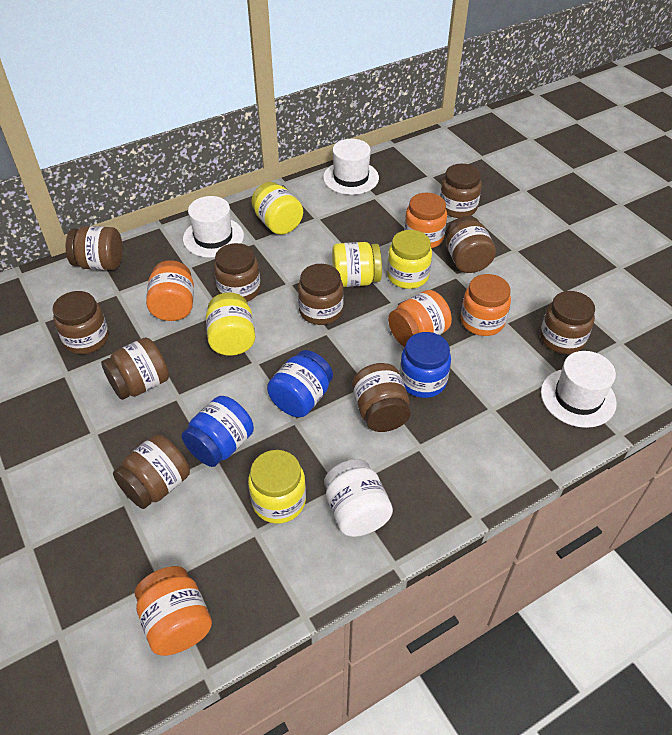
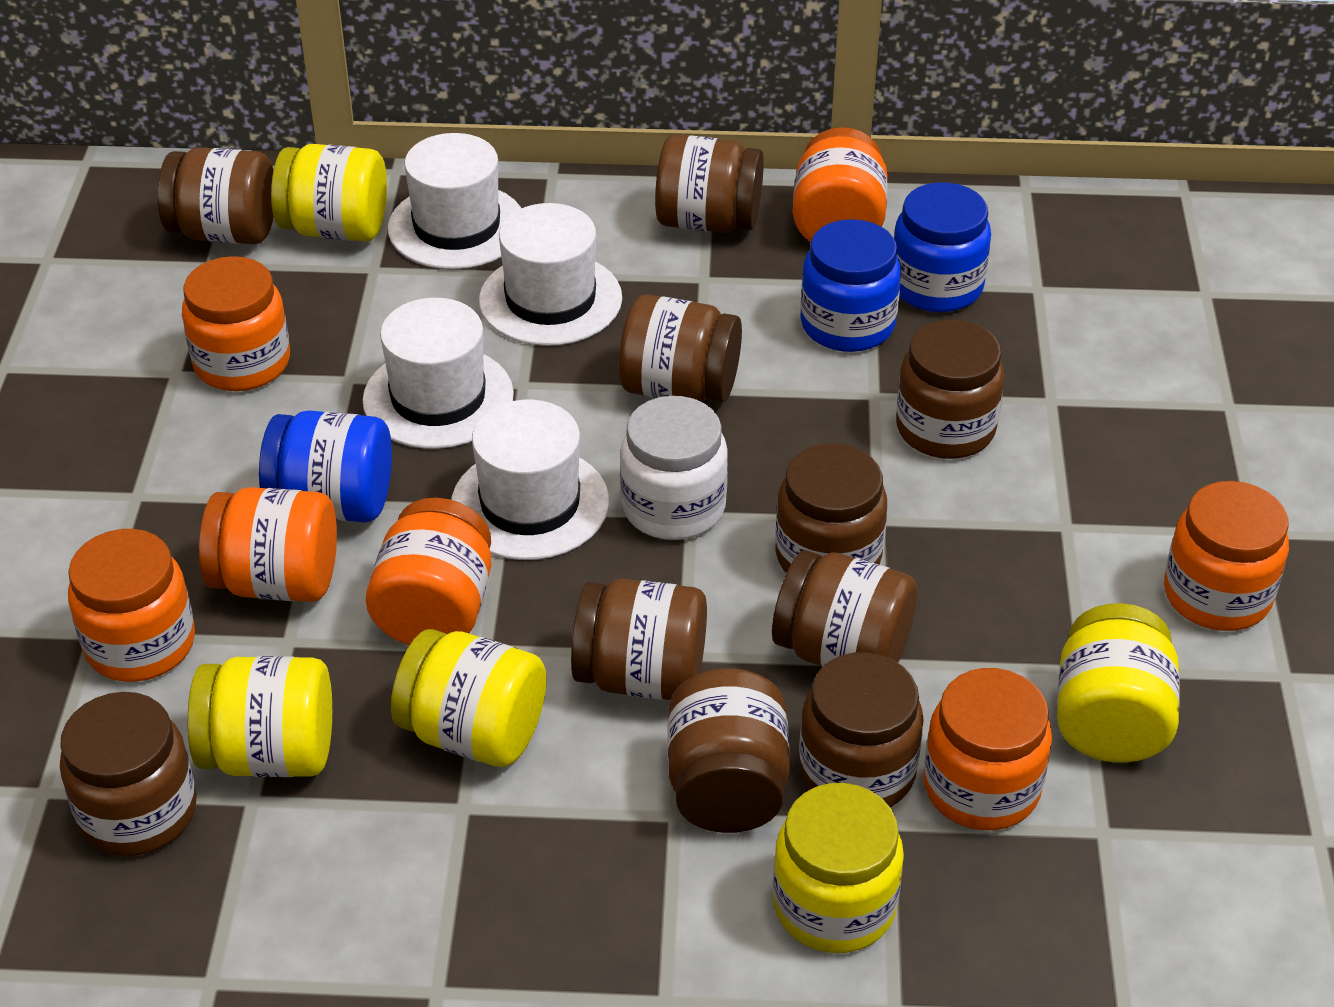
orange jar: [135,566,212,656] [146,260,194,321] [388,290,452,347] [404,193,447,248] [461,274,511,336] = 5 -> [68,529,195,682] [182,256,290,391] [199,487,337,602] [366,498,492,645] [793,127,888,242] [923,668,1052,830] [1164,481,1289,631] = 7
white hat: [183,196,244,258] [323,139,379,195] [541,351,617,428] = 3 -> [363,298,514,449] [388,133,521,269] [451,400,609,560] [479,203,622,346] = 4

